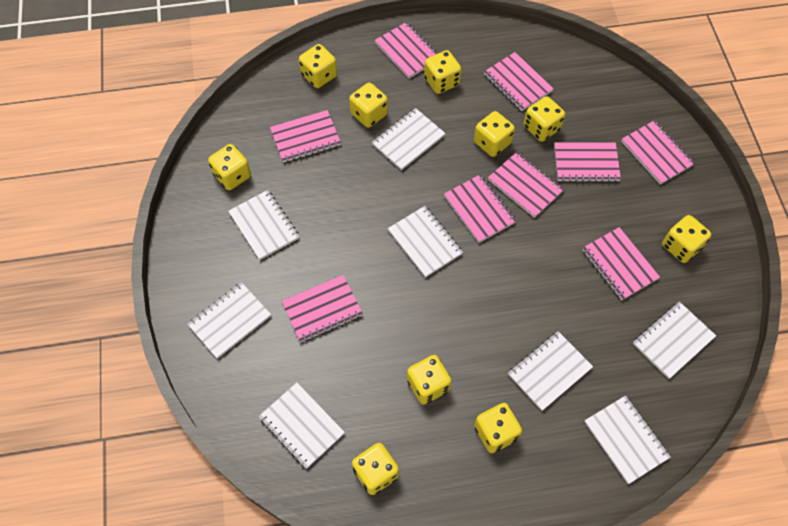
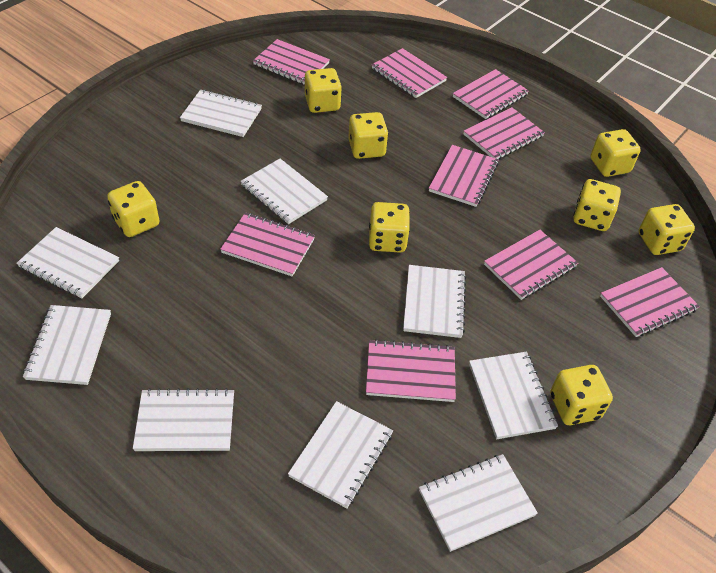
white notebook: [187,282,271,359] [228,190,299,260] [259,383,345,469] [372,108,446,170] [388,206,463,278] [508,331,593,411] [585,396,671,484] [633,302,716,379] = 8 -> [16,227,119,298] [23,305,111,385] [133,388,234,451] [180,90,262,137] [240,159,328,224] [288,401,393,509] [403,265,466,338] [419,454,538,552] [469,352,558,439] = 9
yellow dice: [208,144,251,190] [299,44,337,88] [349,83,388,128] [352,443,399,495] [407,355,452,405] [424,50,461,94] [474,111,515,157] [474,403,522,453] [524,96,565,142] [662,215,711,263] = 10 -> [107,181,160,237] [305,68,342,113] [348,112,388,159] [369,202,410,252] [550,365,613,425] [573,179,621,231] [590,129,641,177] [639,204,695,255] = 8

